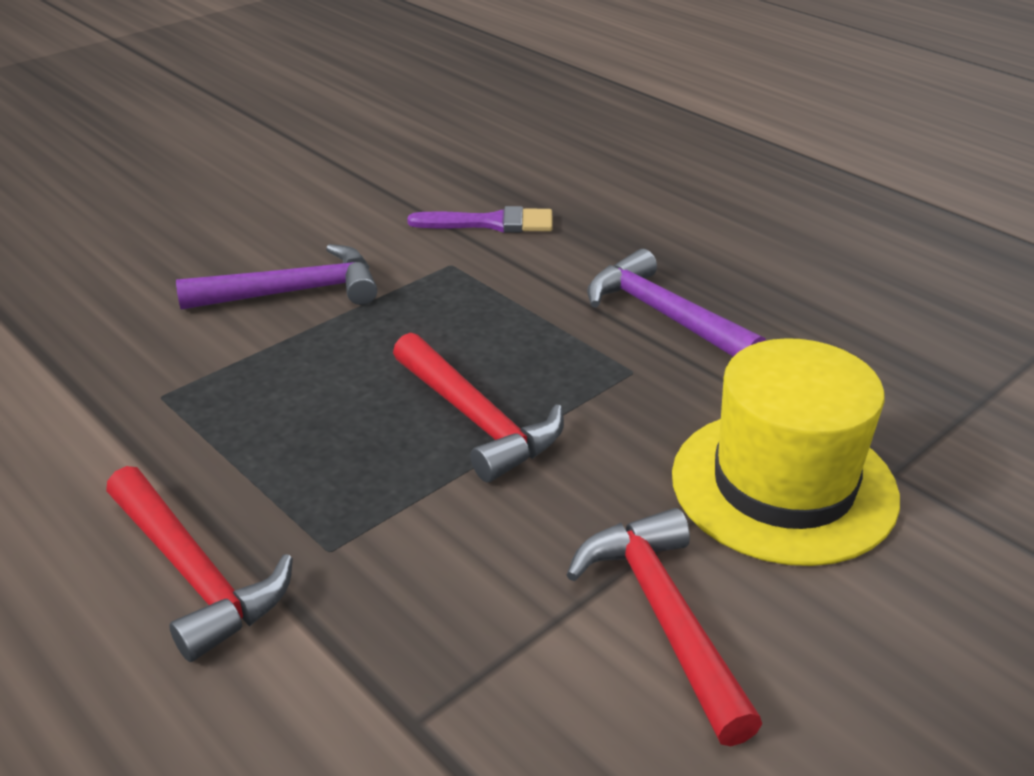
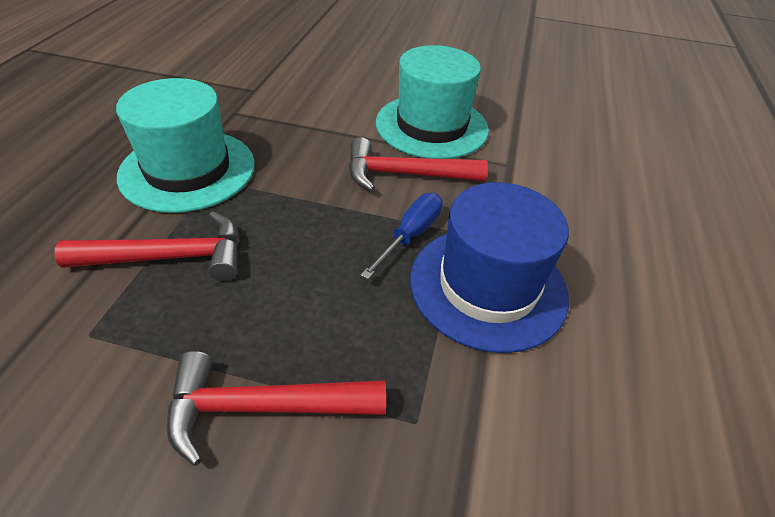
blue hat: none = 0 -> [410,182,569,353] = 1
blue screwdriver: none = 0 -> [360,193,443,280] = 1
purple brush: [407,206,553,233] = 1 -> none = 0
purple hammer: [176,244,378,310] [587,249,766,357] = 2 -> none = 0
turquoise hat: none = 0 -> [116,78,255,213] [376,45,489,159] = 2
yellow hat: [672,338,900,566] = 1 -> none = 0

